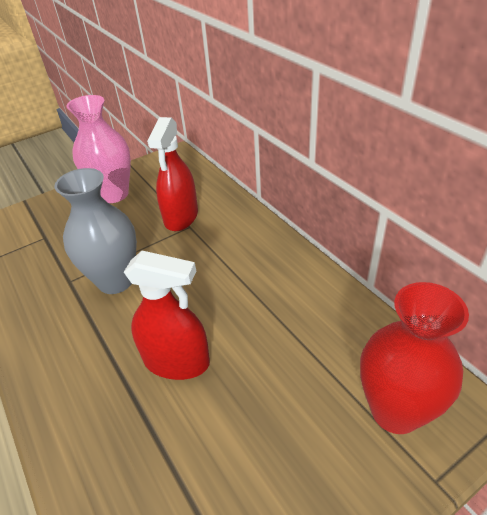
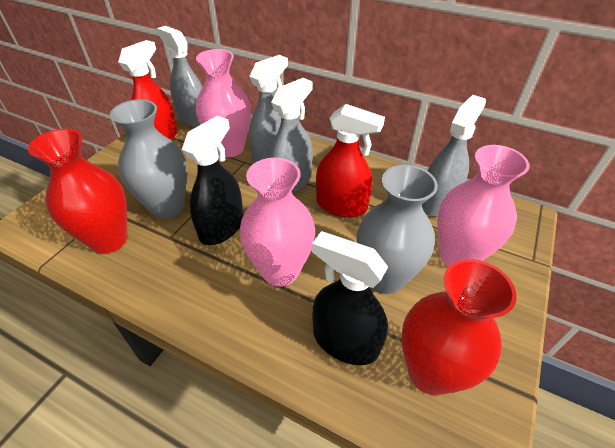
black spray bottle: none = 0 -> [182,116,243,245] [312,231,388,365] = 2
grey spray bottle: none = 0 -> [157,26,203,128] [249,55,288,163] [268,78,313,194] [422,95,486,217] = 4
grey vase: [54,168,137,294] = 1 -> [110,99,188,219] [357,165,438,294] = 2
pink vase: [66,95,131,203] = 1 -> [196,49,251,157] [239,158,315,286] [437,145,530,267] = 3
red vase: [360,282,469,434] = 1 -> [28,129,127,254] [401,259,517,395] = 2

